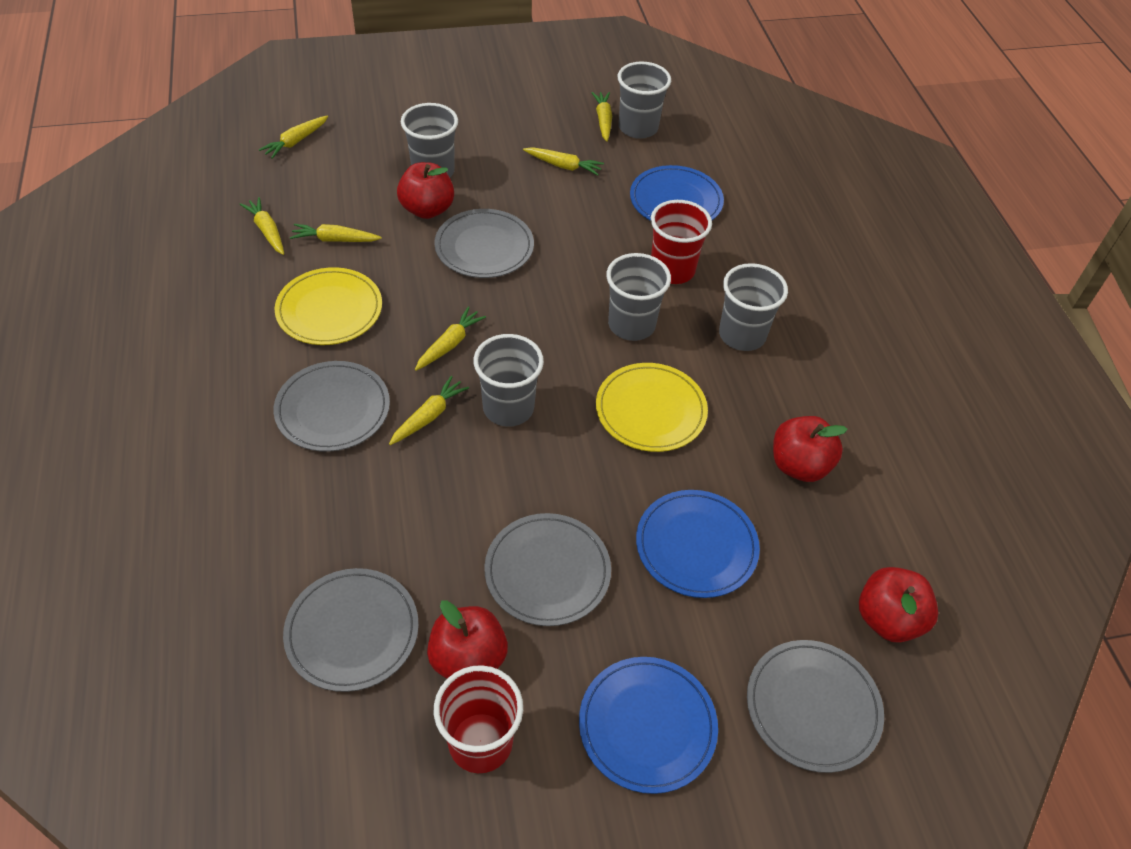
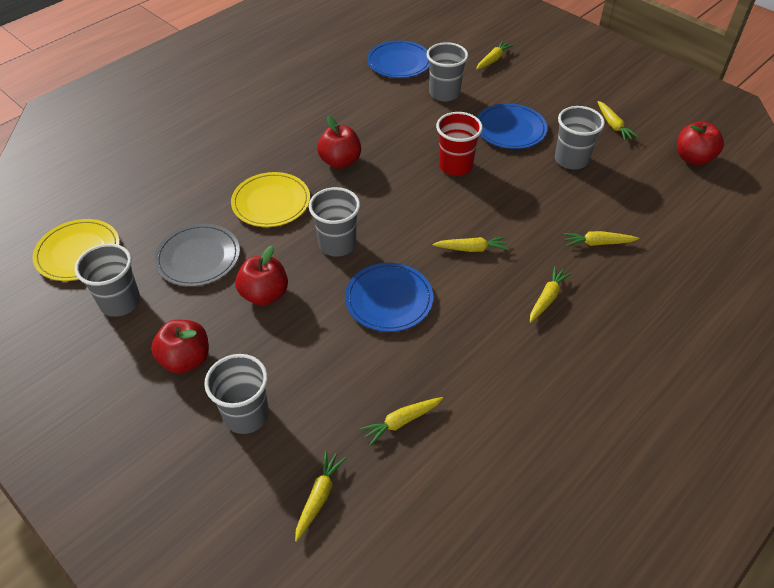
grey plate: [274,361,390,452] [283,568,419,692] [434,209,534,278] [484,513,611,626] [747,640,884,773] = 5 -> [154,224,240,287] = 1
red cup: [434,665,523,773] [651,200,712,284] = 2 -> [436,112,483,176] = 1

